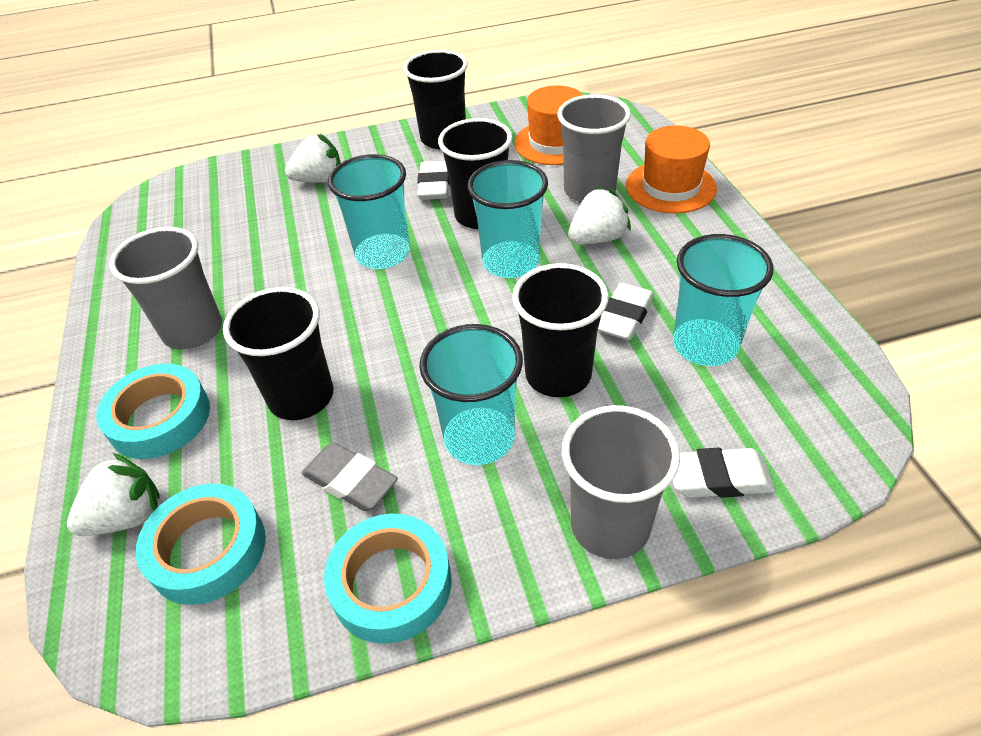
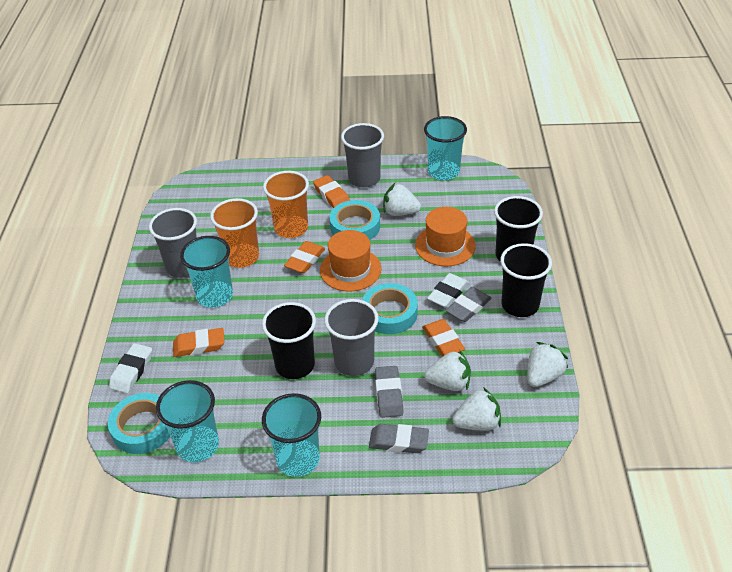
black cup: [223,287,333,420] [403,50,468,149] [438,118,513,229] [512,263,609,397] = 4 -> [262,302,316,379] [494,196,543,261] [500,243,552,317] = 3
grey eraser: [301,442,398,511] = 1 -> [369,424,429,453] [375,366,403,418] [446,287,492,322] = 3
orange cup: none = 0 -> [210,198,259,268] [263,171,309,238] = 2
orange eraser: none = 0 -> [173,328,225,357] [284,241,325,273] [313,175,350,208] [422,319,465,357] = 4
white eraser: [417,161,450,200] [598,283,654,340] [673,448,775,498] = 3 -> [109,343,152,394] [427,273,469,308] = 2
white strawberry: [67,453,160,536] [285,134,341,183] [568,187,631,244] = 3 -> [383,183,421,216] [424,349,471,391] [452,387,501,431] [527,342,568,387] = 4

